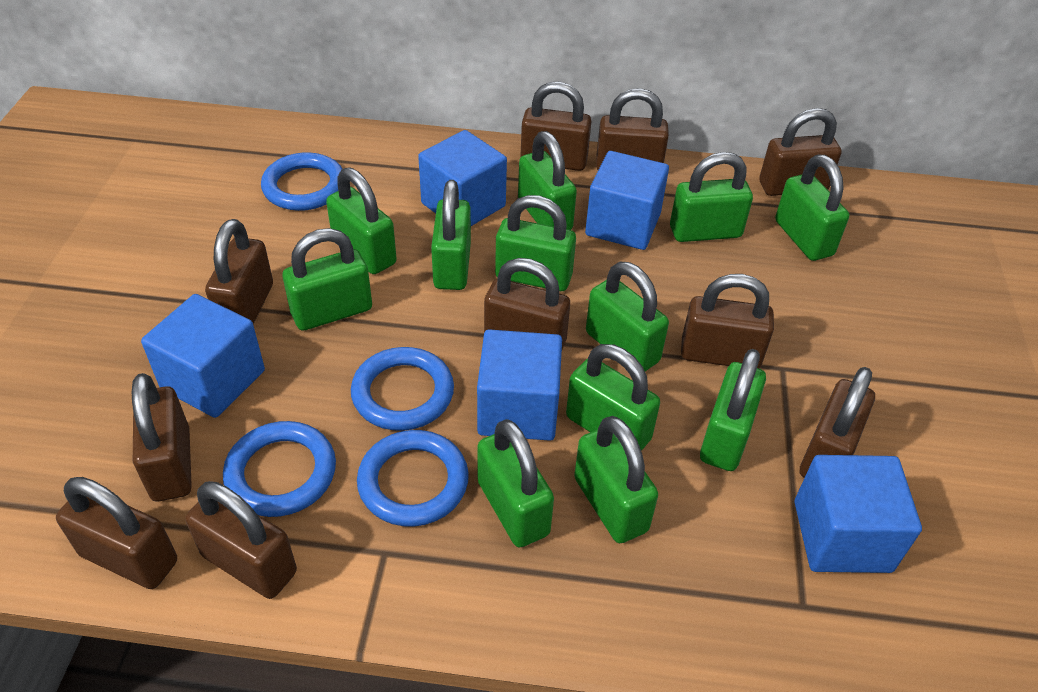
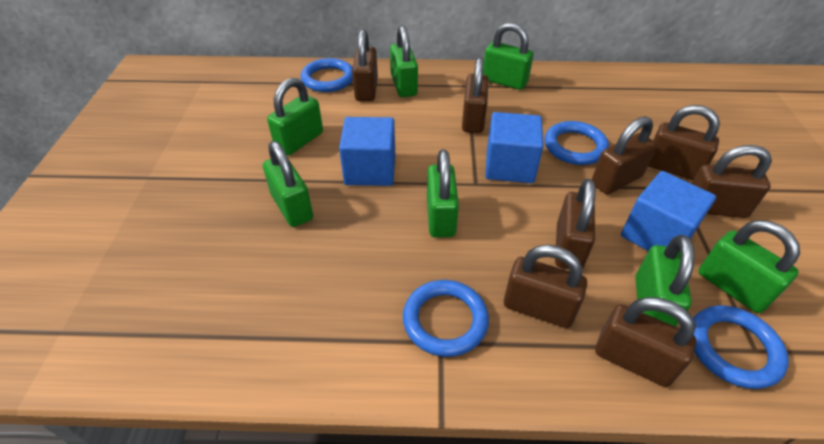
blue cube: [141,294,265,418] [418,130,507,226] [477,329,562,441] [585,151,669,250] [794,455,922,573] = 5 -> [339,117,395,186] [485,112,544,183] [621,171,716,251] = 3
brown padlock: [56,477,177,589] [132,373,192,501] [186,481,297,599] [205,219,273,324] [484,258,570,349] [520,82,592,171] [596,88,669,170] [681,274,774,368] [759,108,842,196] [800,367,875,478] = 10 -> [352,29,378,101] [462,57,489,133] [504,245,587,328] [555,179,596,269] [592,116,657,195] [595,297,696,387] [648,105,720,180] [692,145,772,218] = 8
green padlock: [283,228,372,331] [326,167,397,274] [431,180,471,290] [477,419,554,547] [495,195,576,291] [518,131,577,230] [566,344,660,451] [574,416,658,543] [586,262,669,371] [670,152,753,242] [700,349,766,471] [775,155,849,261] = 12 -> [263,141,313,227] [267,78,323,156] [390,25,418,97] [427,149,459,238] [483,23,533,90] [635,235,695,327] [698,220,800,313] = 7

